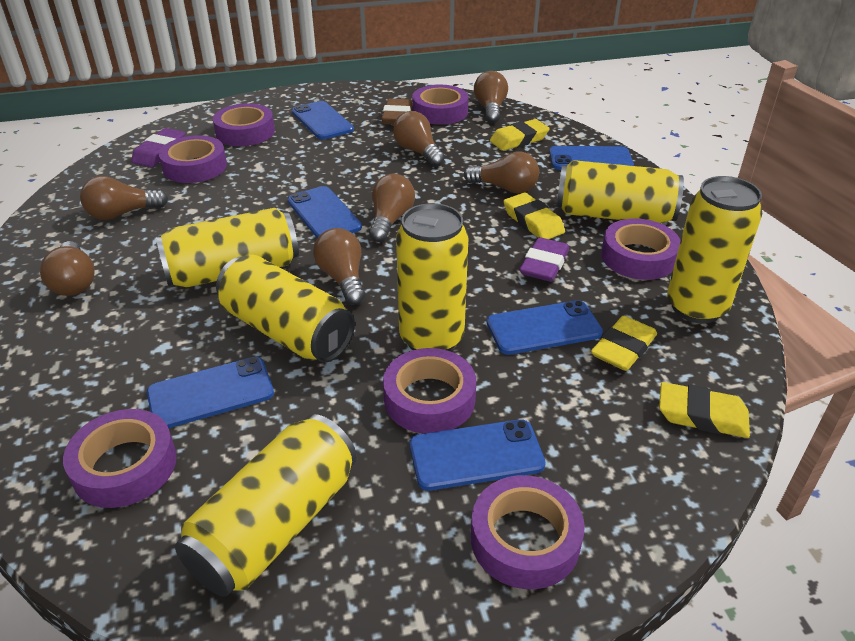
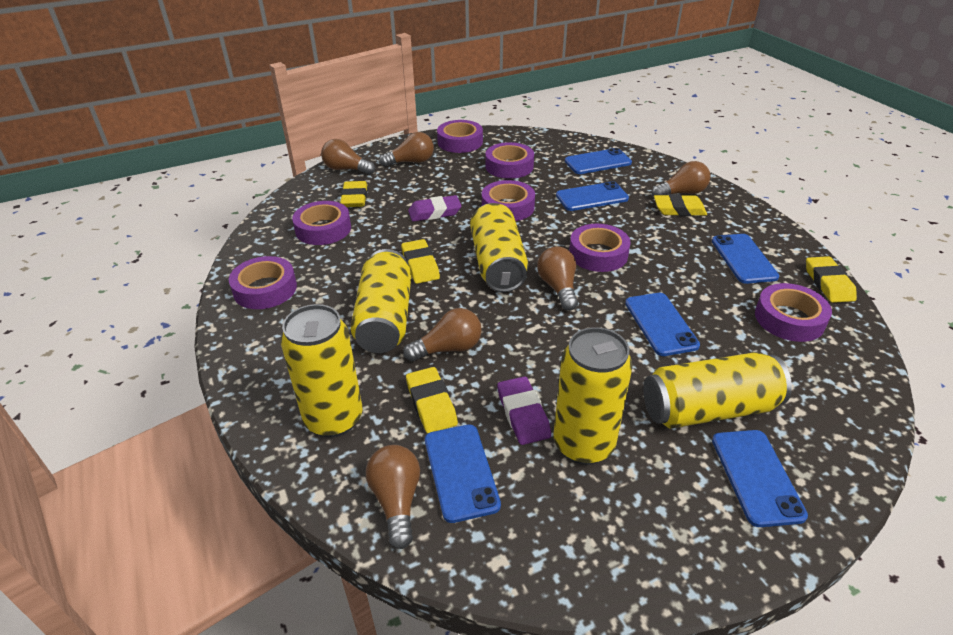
brown eraser: [381,99,412,125] = 1 -> none = 0
brown light bulb: [40,241,95,296] [80,176,168,220] [313,228,365,305] [369,174,415,242] [393,111,445,166] [464,151,539,194] [474,71,508,123] = 7 -> [321,139,375,175] [366,445,420,549] [379,132,434,167] [403,308,482,362] [537,246,578,311] [652,161,711,197] = 6
yellow can: [156,208,299,287] [175,414,357,597] [216,255,355,363] [396,203,468,351] [556,160,684,223] [667,176,762,323] = 6 -> [281,304,363,438] [350,249,411,353] [470,203,528,292] [553,327,632,465] [643,352,792,428] = 5
yellow eraser: [490,119,550,151] [503,193,565,239] [591,316,657,371] [659,382,750,438] = 4 -> [340,181,367,207] [401,239,440,284] [406,367,458,433] [654,194,707,216] [806,256,857,303] = 5

